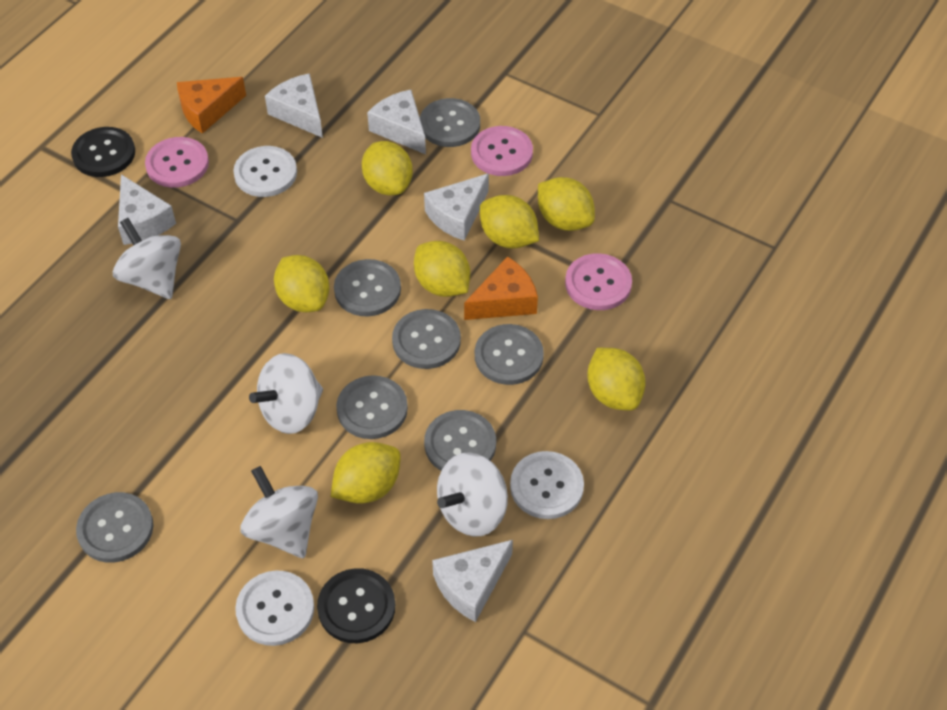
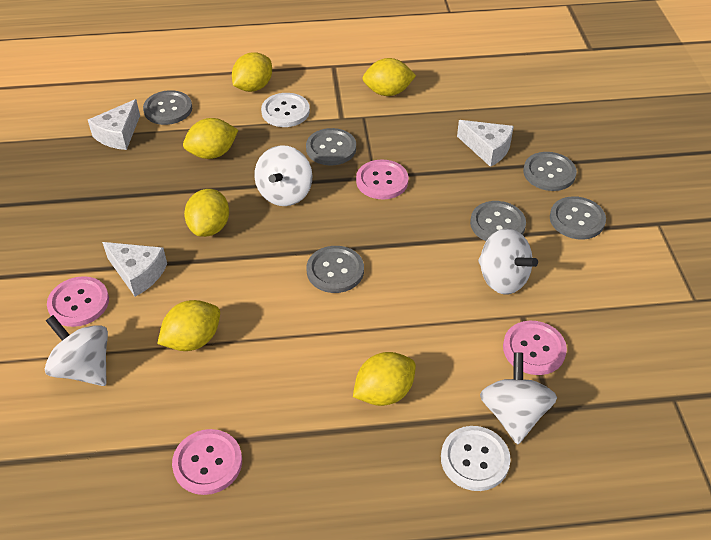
black button: [71,127,135,177] [317,568,395,643] = 2 -> none = 0
grey button: [76,492,154,563] [334,259,401,316] [336,375,408,439] [392,309,461,369] [420,98,480,147] [424,410,496,471] [475,324,544,385] = 7 -> [143,90,192,125] [306,128,356,166] [306,246,364,293] [470,201,526,241] [523,152,577,191] [550,196,606,240] = 6
orange cheese: [177,77,246,134] [464,256,538,320] = 2 -> none = 0
pink button: [145,137,209,188] [471,126,533,176] [565,253,632,310] = 3 -> [47,276,109,327] [172,429,242,495] [356,159,409,199] [503,321,567,375] = 4
white button: [233,146,297,197] [235,570,314,646] [510,451,584,519] = 3 -> [261,93,310,127] [441,426,511,491] = 2
white cheese: [118,174,176,245] [265,73,323,138] [367,90,426,155] [424,173,489,241] [432,540,513,622] = 5 -> [88,99,140,150] [102,242,167,297] [457,120,514,167] = 3
yellow lemon: [274,255,330,312] [331,442,401,504] [362,141,413,195] [414,241,470,297] [480,195,539,249] [538,177,595,231] [587,348,646,411] = 7 -> [157,300,220,351] [183,118,238,159] [184,189,229,237] [232,52,272,92] [353,352,416,406] [362,58,416,96] = 6

